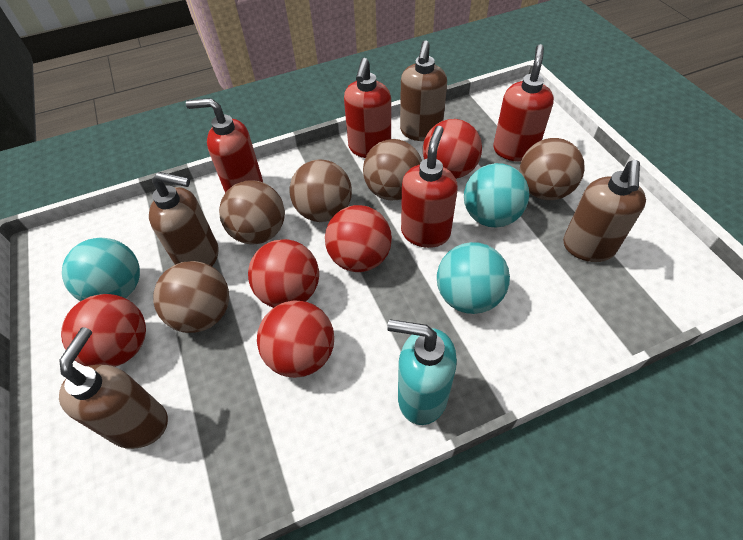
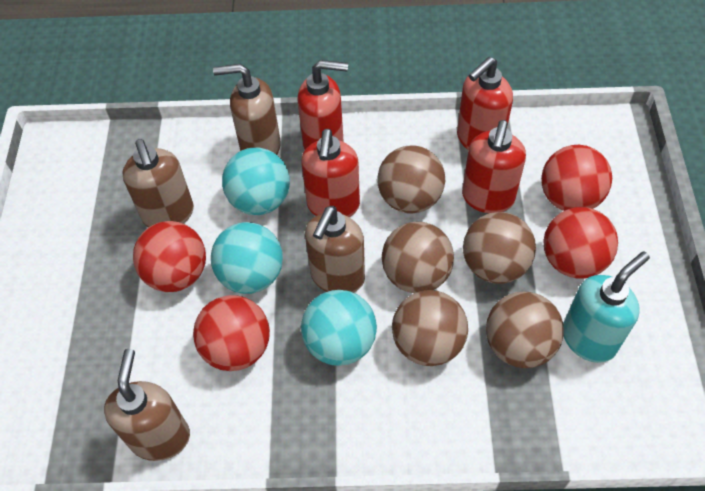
red ball: [61,294,146,367] [248,239,319,308] [257,300,334,378] [325,205,392,272] [423,119,482,179] = 5 -> [133,221,206,292] [193,295,270,371] [541,145,612,211] [544,207,618,279] = 4

